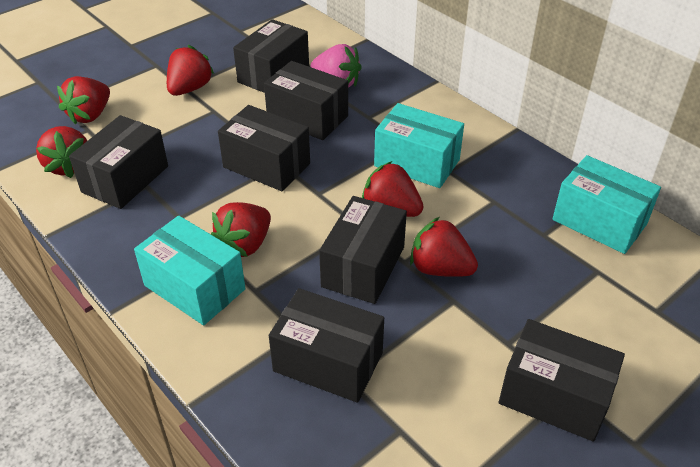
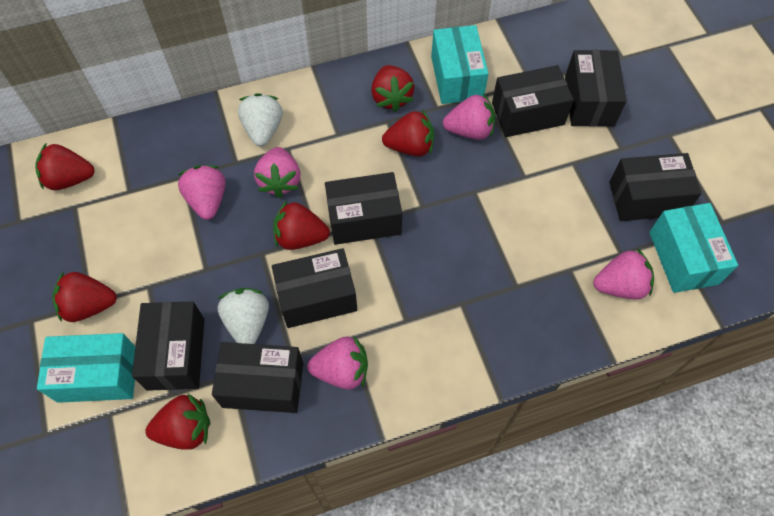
pink strawberry: [311,44,362,88] = 1 -> [178,165,226,220] [254,147,300,198] [307,335,368,390] [443,93,495,140] [593,248,654,299] = 5
white strawberry: none = 0 -> [218,288,269,344] [238,93,282,146] = 2

